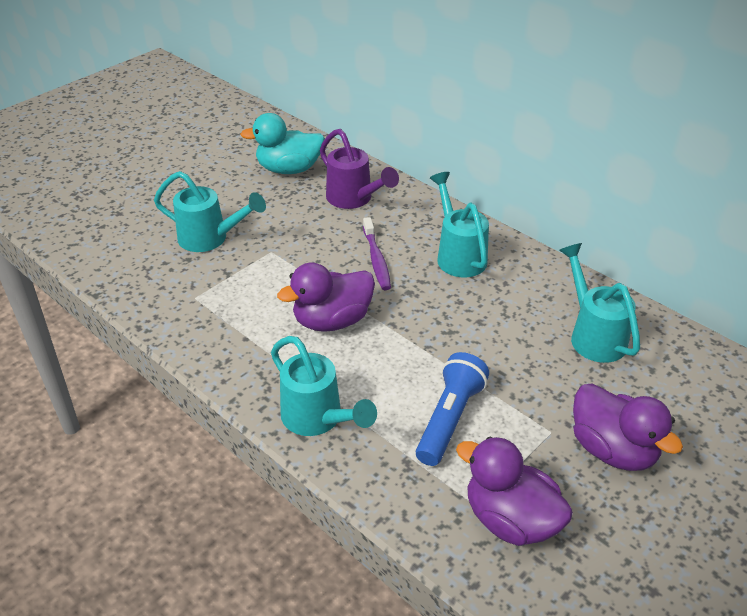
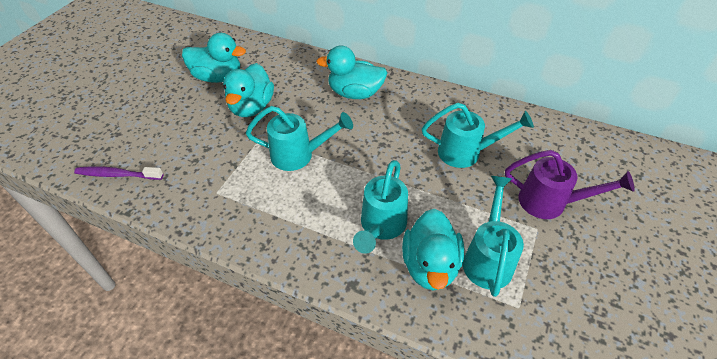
blue flashlight: [416,352,489,466] = 1 -> none = 0
purple duck: [277,263,375,332] [456,436,573,546] [573,383,683,471] = 3 -> none = 0
turquoise duck: [240,113,325,174] = 1 -> [182,33,246,83] [223,63,274,117] [316,45,387,99] [402,209,464,290] = 4

